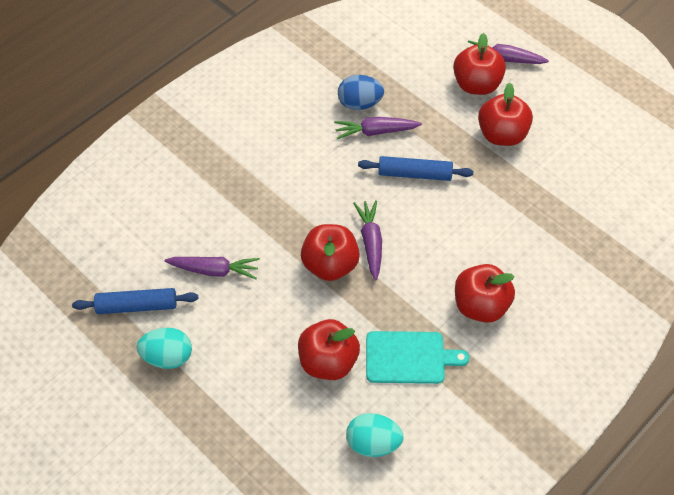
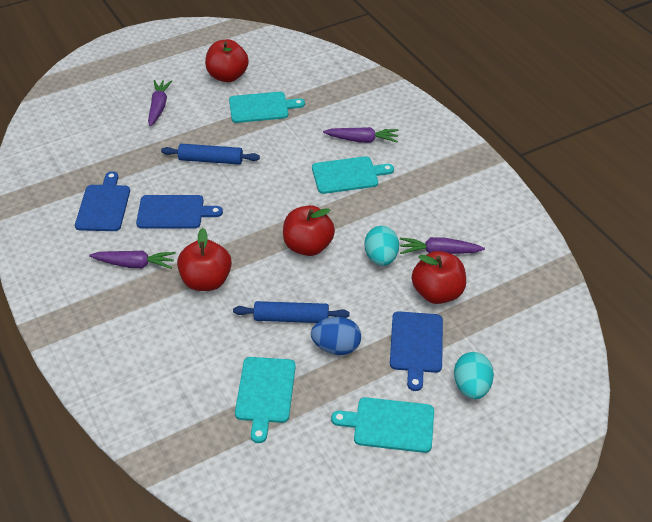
blue cutting board: none = 0 -> [75,171,130,231] [136,195,223,229] [390,311,443,391] = 3
red apple: [298,319,360,380] [301,224,360,281] [453,33,506,95] [455,264,515,323] [478,83,533,146] = 5 -> [177,228,232,291] [205,39,249,82] [283,205,335,256] [412,251,466,304] = 4
turquoise cutting board: [366,331,470,384] = 1 -> [229,92,305,123] [235,357,296,443] [312,156,394,194] [331,397,434,453] = 4

